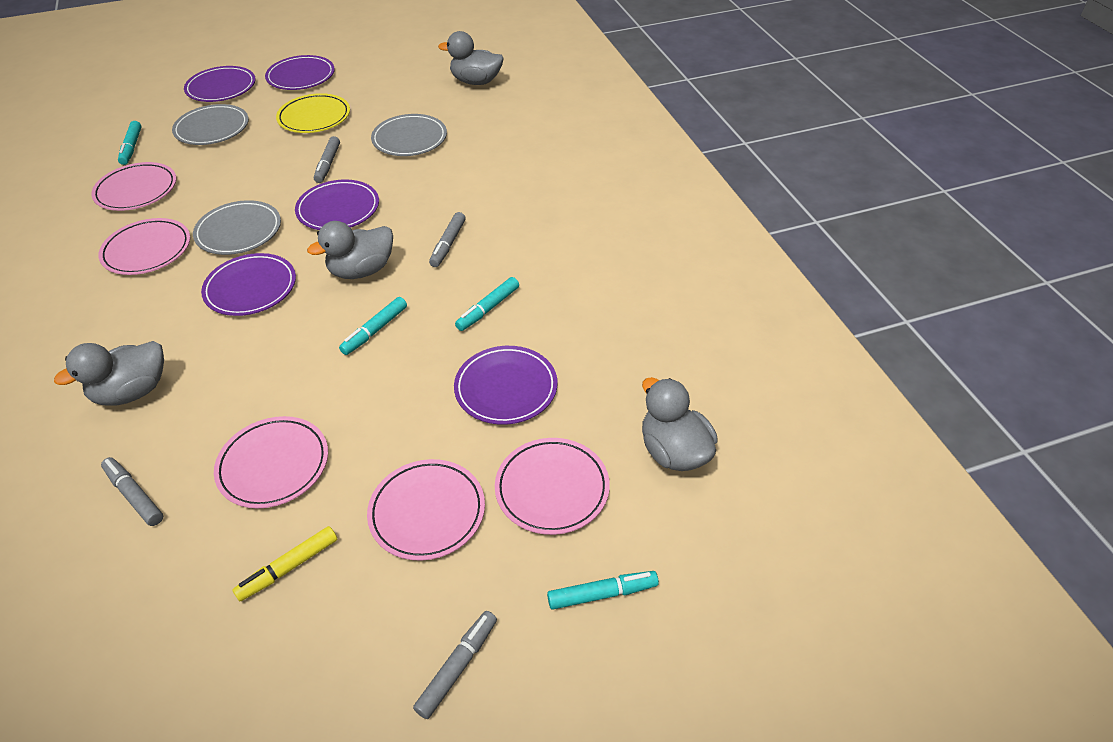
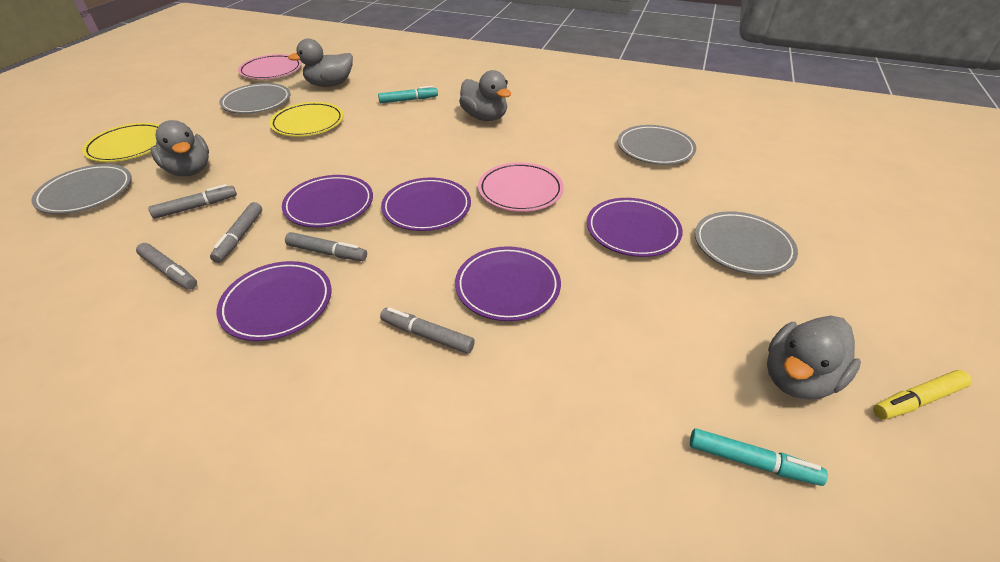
grey marker: [101,457,163,526] [314,136,340,183] [413,611,497,719] [429,212,466,267] = 4 -> [136,243,197,290] [148,184,237,219] [210,202,262,263] [285,232,367,261] [380,307,475,354] = 5
grey plate: [172,104,249,145] [193,200,281,255] [371,114,447,156] = 3 -> [31,164,131,214] [219,83,291,114] [618,125,696,165] [695,211,798,275] = 4
pink plate: [91,162,176,211] [98,218,190,275] [214,416,328,508] [367,459,485,560] [495,438,610,535] = 5 -> [238,54,302,79] [478,162,564,212] = 2
turquoise marker: [118,121,142,165] [339,297,407,355] [455,277,519,331] [547,571,659,610] = 4 -> [378,86,438,103] [690,428,828,486] = 2
yellow plate: [276,93,350,133] = 1 -> [82,123,159,162] [269,102,344,137] = 2

